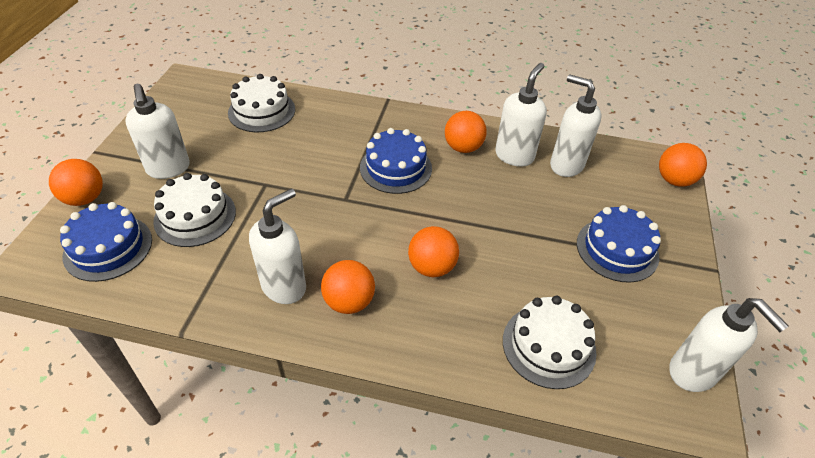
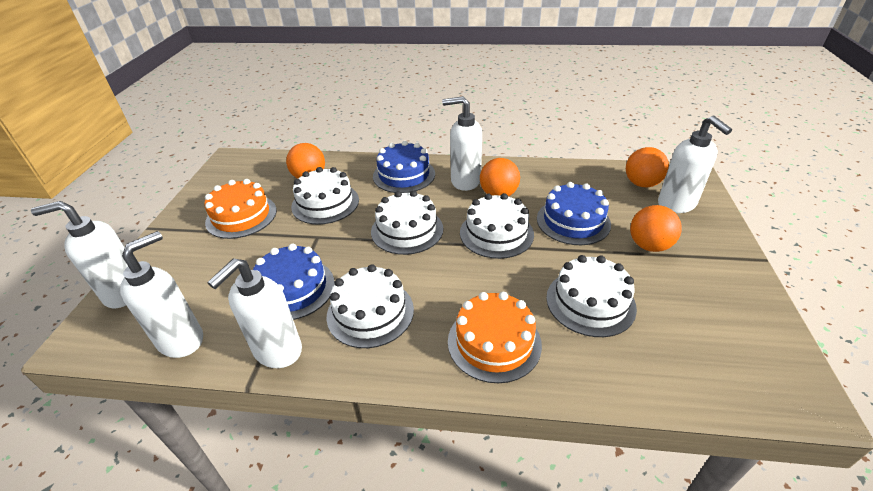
orange ball: [49,159,103,206] [321,260,375,314] [408,226,459,277] [445,111,487,153] [659,143,707,187] = 5 -> [286,143,325,179] [480,158,520,196] [626,147,669,187] [630,205,682,252] = 4
orange cake: none = 0 -> [204,179,277,239] [448,292,542,383] = 2
white cake: [153,173,236,247] [228,74,295,132] [503,296,597,389] = 3 -> [291,167,359,225] [326,264,414,348] [371,191,443,255] [460,193,534,259] [546,255,637,337] = 5

